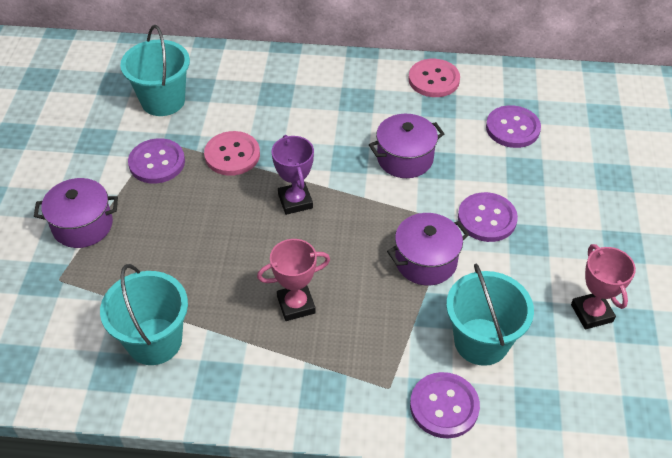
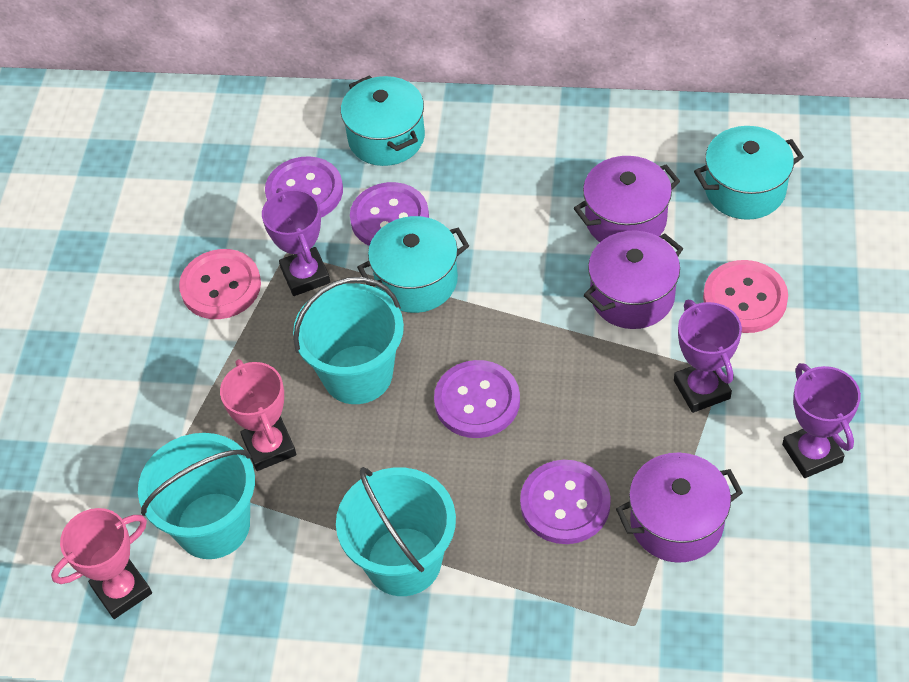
purple trophy: [272,135,314,215] = 1 -> [262,188,330,296] [674,300,742,413] [782,363,861,478] = 3
turquoise pot: none = 0 -> [341,75,425,166] [357,216,469,313] [694,126,804,220] = 3

